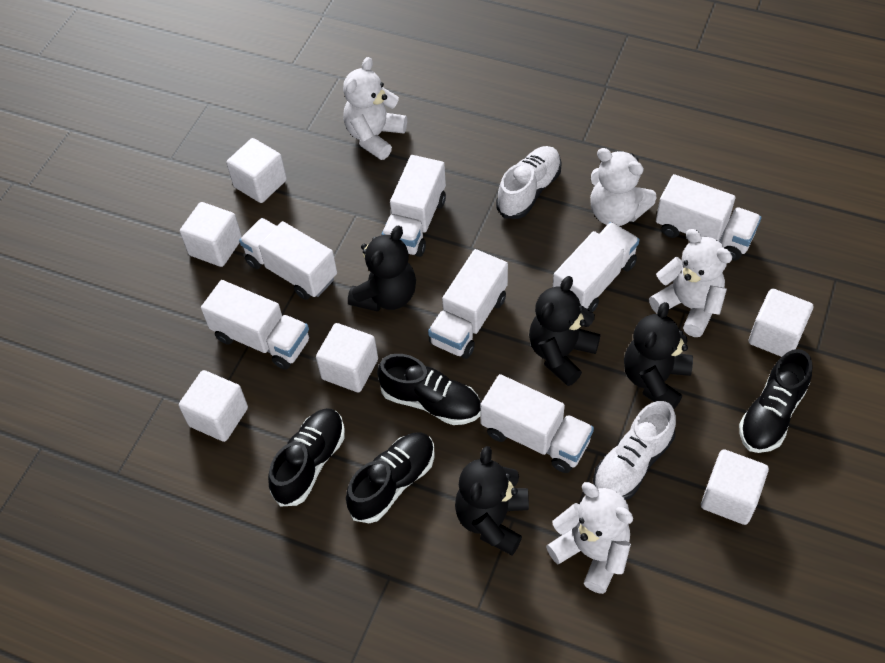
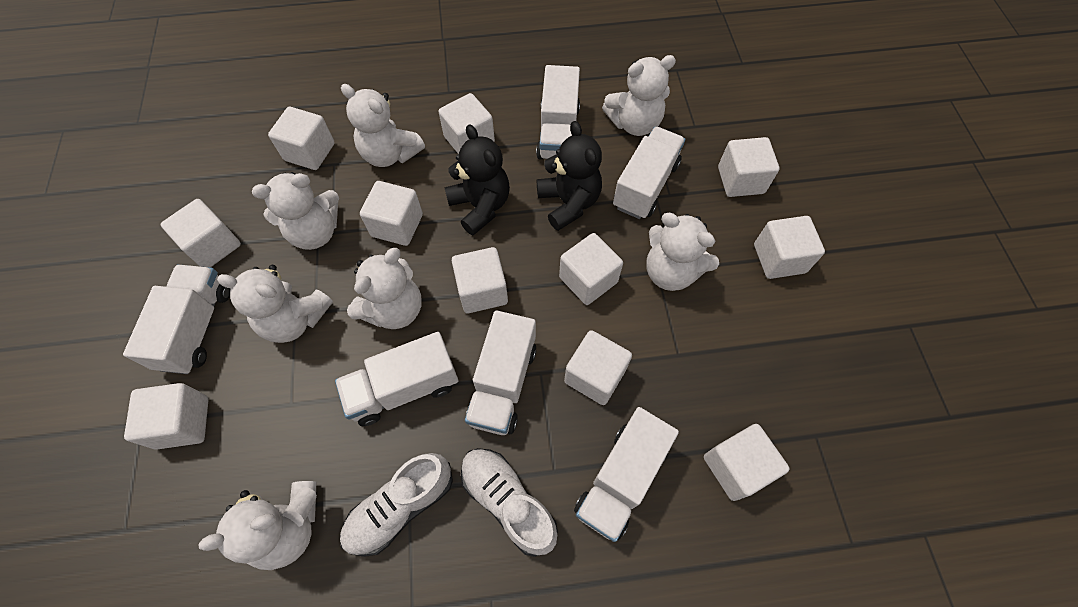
black shoe: [268,408,345,507] [346,432,435,523] [377,354,481,425] [739,349,812,453] = 4 -> none = 0
black teddy bear: [348,225,416,312] [455,446,529,555] [529,276,600,386] [624,302,693,409] = 4 -> [444,124,510,235] [537,121,602,231] = 2
white cube: [179,370,248,442] [180,202,242,267] [226,138,287,203] [316,323,378,392] [701,449,769,525] [749,289,813,357] = 6 -> [124,383,209,450] [161,199,241,268] [268,107,335,170] [360,181,423,246] [439,93,495,154] [452,247,508,313] [559,233,623,305] [564,330,632,405] [704,424,790,501] [718,137,779,197] [754,216,825,279] = 11
white teddy bear: [343,57,407,160] [546,482,633,594] [590,148,657,226] [649,229,732,337] = 4 -> [198,481,317,570] [217,265,333,343] [252,172,339,250] [341,84,425,167] [347,248,422,329] [602,55,676,136] [646,213,719,291] = 7
white truck: [201,280,309,370] [239,218,337,300] [382,155,446,257] [428,249,508,359] [480,374,594,473] [553,222,640,312] [656,174,761,261] = 7 -> [123,264,230,374] [335,332,458,426] [465,310,537,435] [536,65,580,159] [574,407,679,542] [613,127,685,219] = 6

